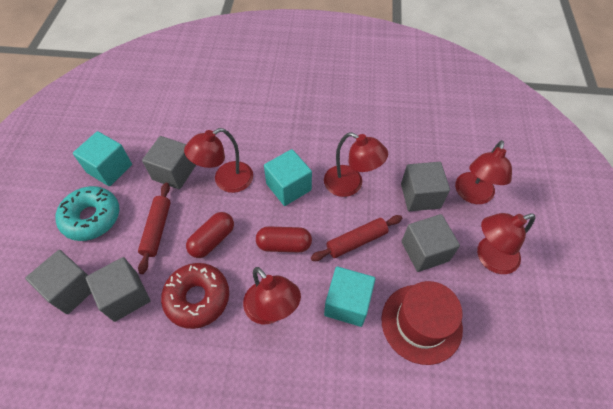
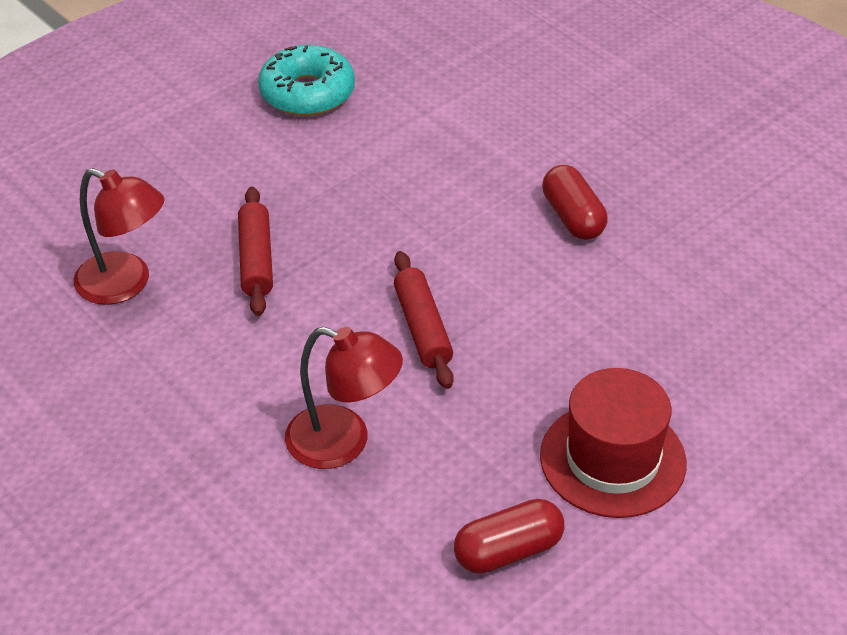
grey cube: [25,250,91,314] [85,257,150,322] [142,136,196,189] [401,162,450,211] [402,214,460,272] = 5 -> none = 0
red donut: [161,263,229,329] = 1 -> none = 0
red lamp: [184,128,253,193] [243,267,301,324] [324,132,388,197] [455,140,512,204] [477,213,535,274] = 5 -> [74,168,165,305] [285,327,403,469] = 2
turquoise cube: [73,131,132,186] [264,149,312,206] [324,267,375,327] = 3 -> none = 0

